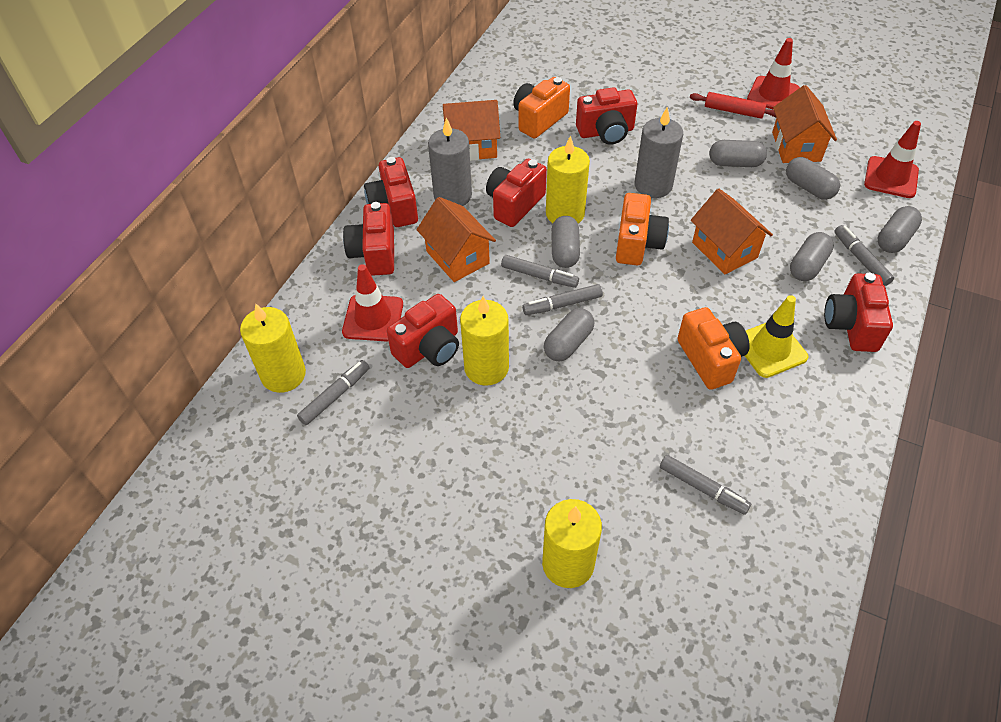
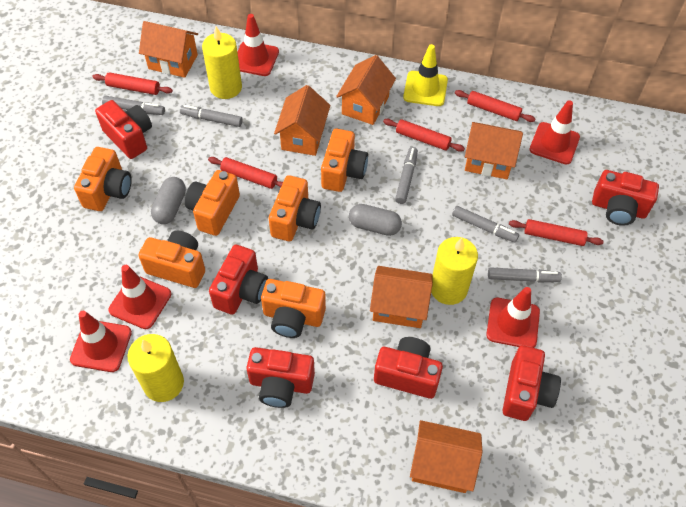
grey candle: [428,118,472,206] [635,107,683,198] = 2 -> none = 0
grey capsule: [544,308,594,361] [552,216,580,268] [709,140,767,167] [786,157,840,200] [790,232,834,281] [877,206,922,253] = 6 -> [151,177,186,224] [349,204,402,236] = 2
orange camera: [513,77,570,139] [616,193,669,265] [677,307,750,390] = 3 -> [74,147,132,211] [138,230,205,288] [185,170,240,236] [261,279,326,338] [269,175,321,241] [321,129,368,192] = 6
orange house: [417,197,496,282] [443,100,500,161] [691,189,773,274] [772,85,837,163] = 4 -> [139,21,198,78] [274,85,330,156] [336,55,396,125] [370,266,433,328] [410,420,482,493] [465,122,523,179] = 6
red rolling pin: [690,92,776,119] = 1 -> [93,72,173,95] [208,157,283,189] [383,119,465,152] [455,90,535,122] [509,219,604,246] = 5
red traffic cone: [342,264,403,342] [747,38,800,110] [864,121,921,198] = 3 -> [70,311,132,372] [108,265,171,329] [237,14,279,76] [486,287,540,348] [529,100,580,165] = 5
yellow candle: [240,303,306,393] [460,296,509,386] [542,499,602,588] [546,136,590,224] = 4 -> [127,334,184,402] [202,26,242,99] [431,237,478,305] = 3

